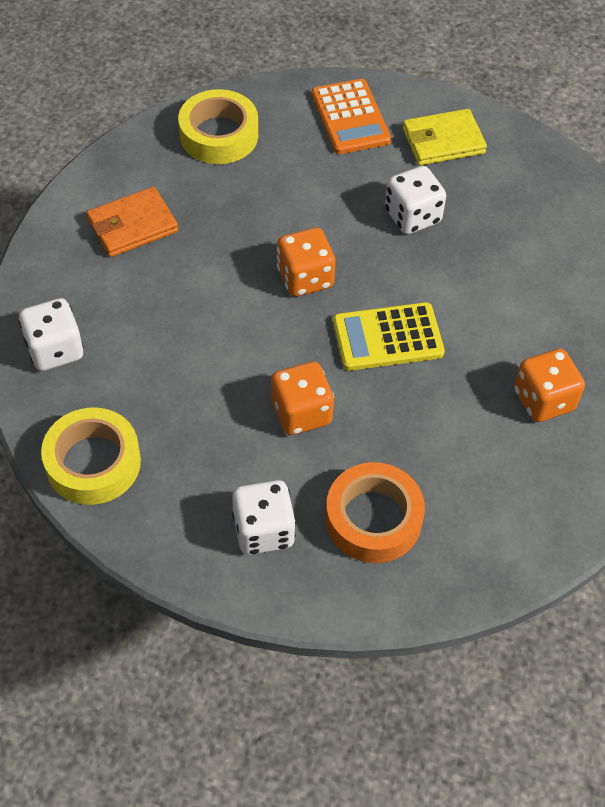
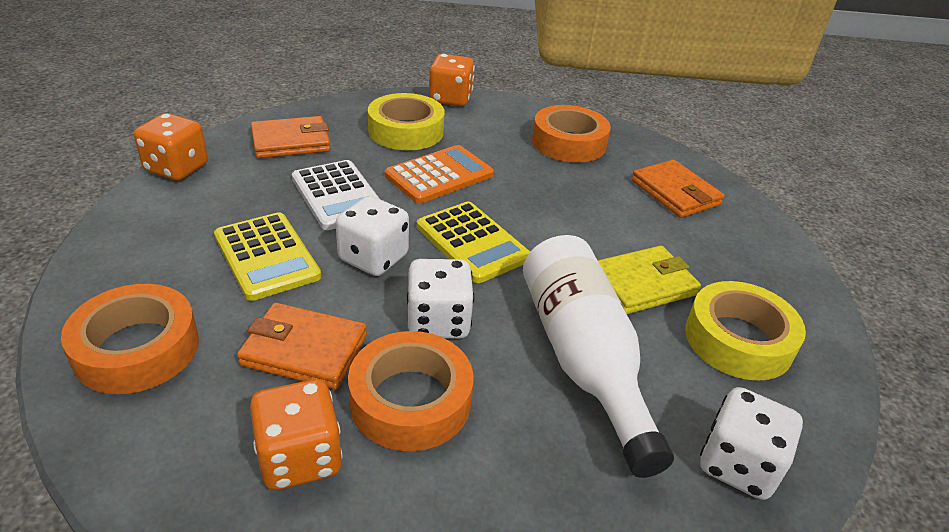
orange tape: [326,462,425,563] = 1 -> [61,284,199,394] [348,331,474,451] [532,105,611,163] = 3
orange wallet: [86,187,178,257] = 1 -> [237,303,367,389] [251,116,331,158] [632,160,725,218] = 3
white bottle: none = 0 -> [523,235,674,478] = 1
white calculator: none = 0 -> [292,160,380,230] = 1
yellow calculator: [333,302,445,371] = 1 -> [214,212,321,301] [417,202,530,283] = 2

